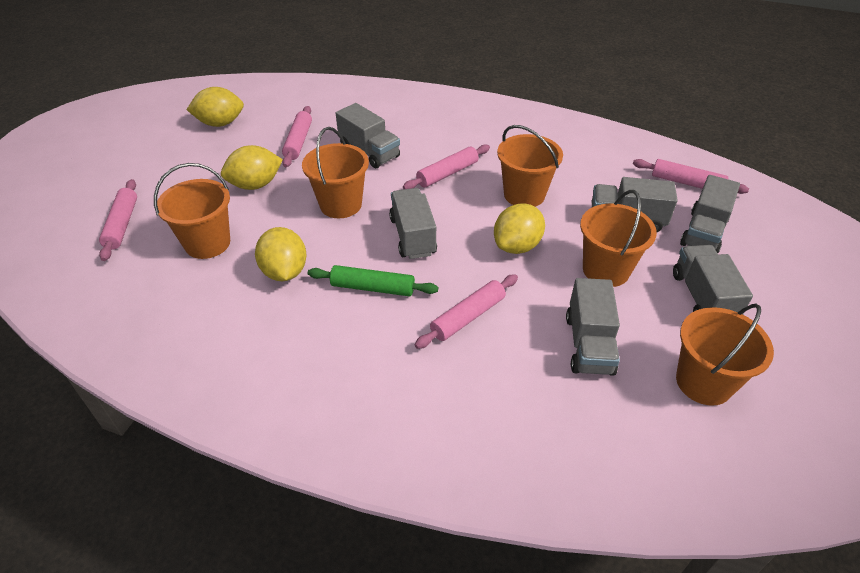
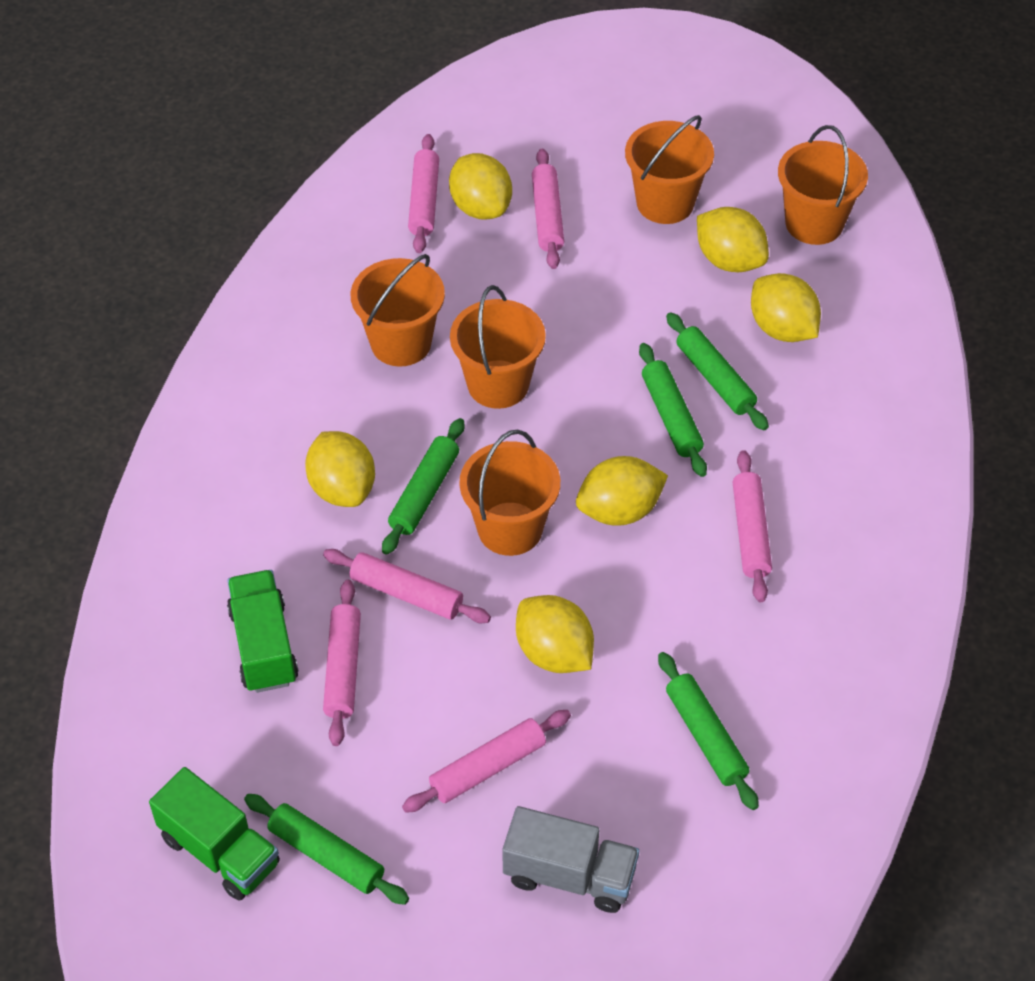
green rolling pin: [308,265,438,296] = 1 -> [244,794,409,905] [382,418,464,555] [639,343,707,477] [658,652,759,810] [666,312,769,430] = 5
green truck: none = 0 -> [149,767,280,901] [227,570,299,693] = 2
grey truck: [336,103,400,168] [389,188,437,259] [566,278,620,376] [592,177,678,232] [673,245,753,314] [680,175,740,253] = 6 -> [502,806,639,913] = 1
pink rolling pin: [99,179,137,261] [282,106,312,167] [403,144,490,189] [415,274,518,349] [633,159,749,194] = 5 -> [323,549,491,623] [323,580,361,746] [402,710,571,813] [408,134,439,253] [532,149,564,269] [733,450,772,602] = 6
yellow lemon: [186,87,244,127] [221,145,283,190] [255,227,307,281] [494,203,545,254] = 4 -> [305,431,375,507] [449,153,512,220] [516,595,594,673] [576,456,668,526] [697,207,769,272] [751,273,821,342] = 6

